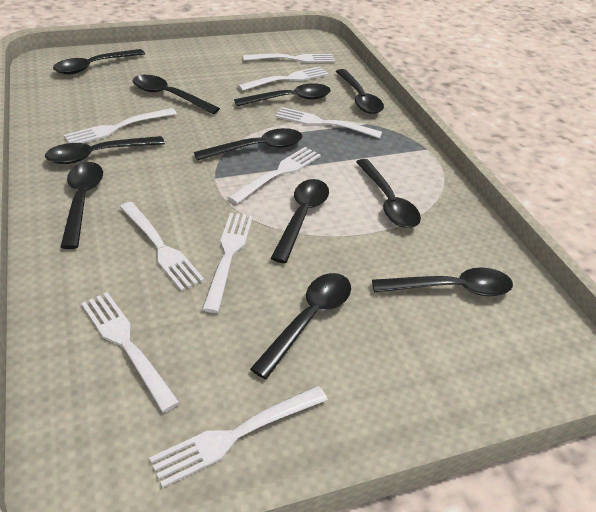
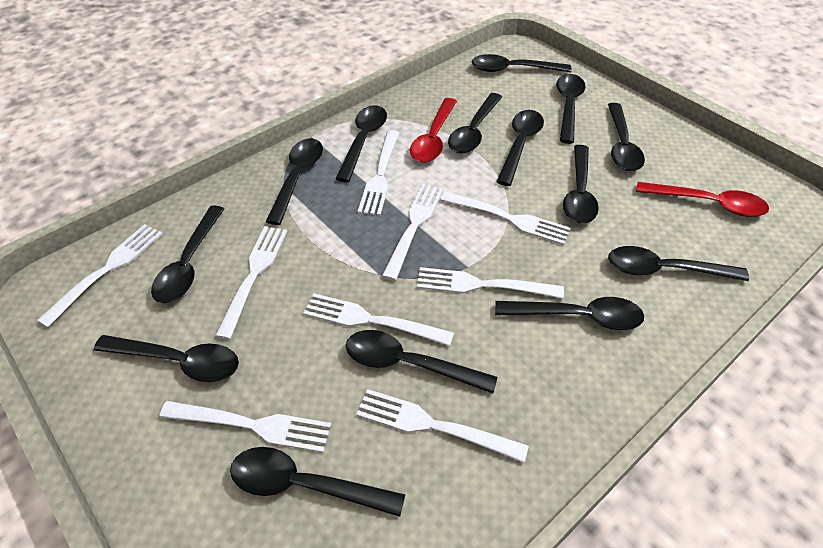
black spoon: [45,136,165,164] [53,49,145,74] [60,162,103,249] [133,75,220,114] [194,128,302,161] [234,83,331,106] [250,273,351,379] [271,179,329,263] [336,69,384,114] [356,159,421,228] [372,267,513,296] = 11 -> [94,335,239,382] [151,206,224,303] [230,447,405,517] [266,139,323,225] [336,105,387,182] [346,330,497,393] [448,93,502,153] [472,54,572,72] [495,297,644,330] [497,110,544,186] [556,74,586,144] [563,145,599,223] [608,103,645,171] [608,246,749,281] = 14
red spoon: none = 0 -> [410,98,457,163] [636,182,769,217] = 2

